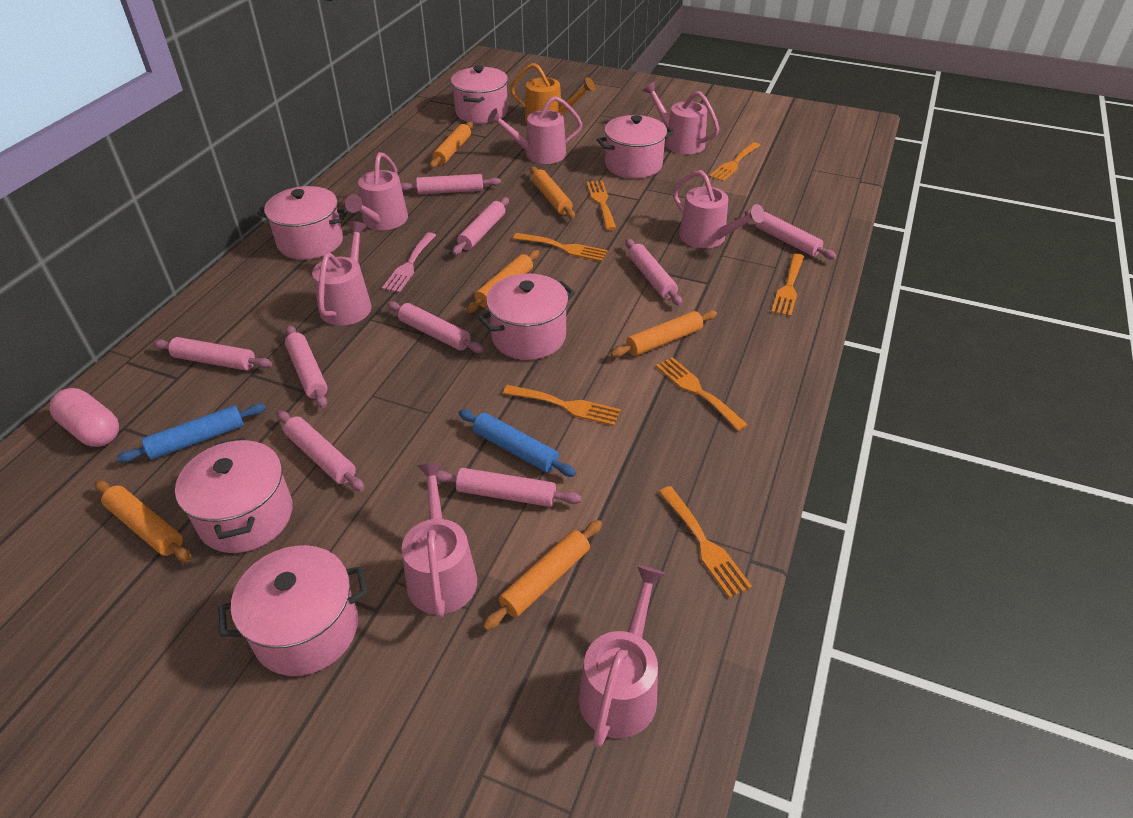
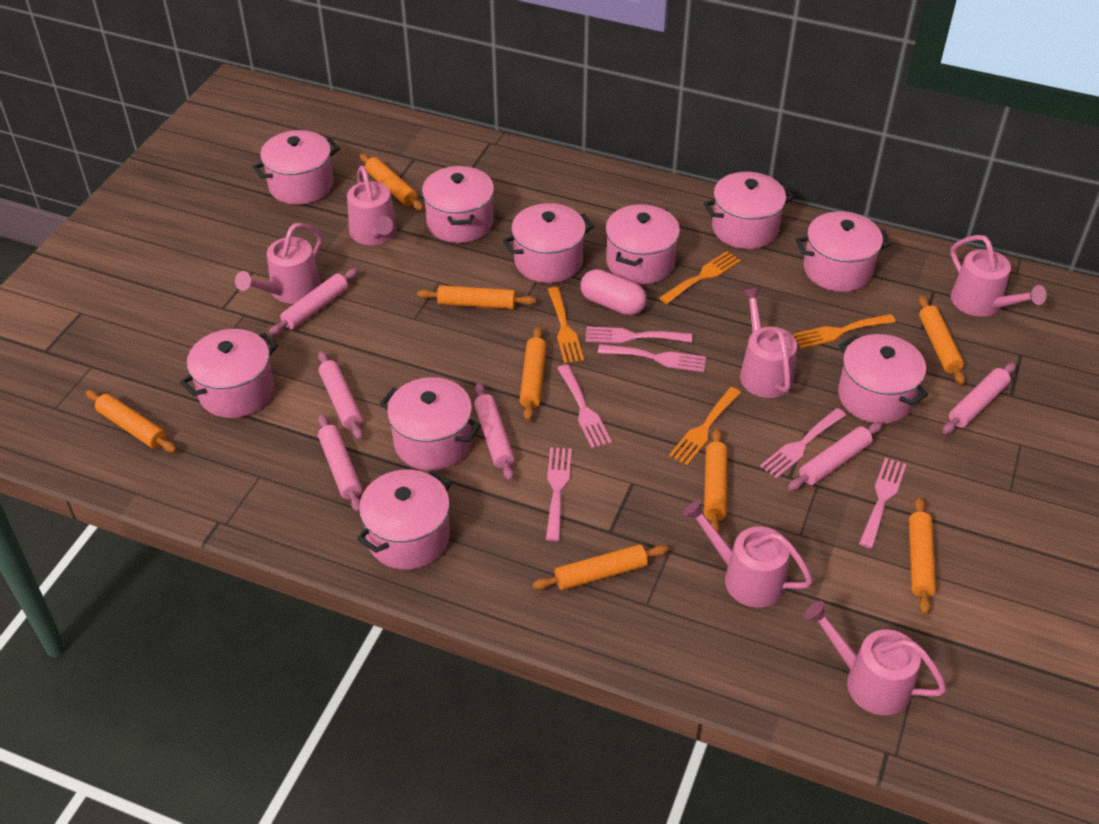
blue rolling pin: [117,404,266,462] [458,409,576,477] = 2 -> none = 0
orange fork: [503,385,621,426] [513,233,608,262] [587,181,616,230] [656,357,748,431] [659,486,752,598] [709,142,761,181] [771,254,804,317] = 7 -> [548,287,584,363] [659,251,741,304] [669,387,741,466] [793,314,896,349] = 4
orange rolling pin: [95,480,192,562] [430,122,473,168] [466,250,539,313] [483,520,602,631] [530,166,575,219] [611,310,717,357] = 6 -> [85,390,177,453] [360,153,424,211] [417,285,536,309] [520,327,546,421] [532,545,668,590] [704,429,727,533] [909,497,936,615] [918,296,965,385] = 8
orange watering can: [510,63,595,123] = 1 -> none = 0
pink fork: [382,232,436,293] = 1 -> [546,447,572,541] [557,365,612,448] [585,326,692,344] [598,344,706,372] [760,408,846,479] [859,458,906,549] = 6
pink pot: [175,437,293,553] [218,545,368,676] [257,186,348,260] [451,65,508,123] [478,273,575,360] [597,115,674,178] = 6 -> [180,329,278,418] [253,130,340,205] [357,470,452,570] [380,377,481,470] [422,166,494,243] [502,203,594,283] [605,204,680,284] [704,172,794,249] [796,211,892,292] [838,334,929,424] = 10
pink rolling pin: [153,337,272,371] [277,411,365,492] [285,325,328,408] [387,301,484,353] [401,174,501,194] [436,468,582,507] [452,197,509,255] [625,239,682,306] [744,210,837,259] = 9 -> [269,268,358,336] [318,351,363,440] [318,414,362,512] [474,383,514,481] [788,422,882,491] [942,363,1016,434] = 6
pink watering can: [312,221,371,326] [345,152,408,230] [401,463,477,618] [488,96,583,164] [578,565,665,748] [643,81,719,154] [673,170,765,248] = 7 -> [235,223,322,304] [347,166,397,245] [683,499,813,607] [740,287,797,398] [804,601,947,715] [951,235,1047,317] = 6

